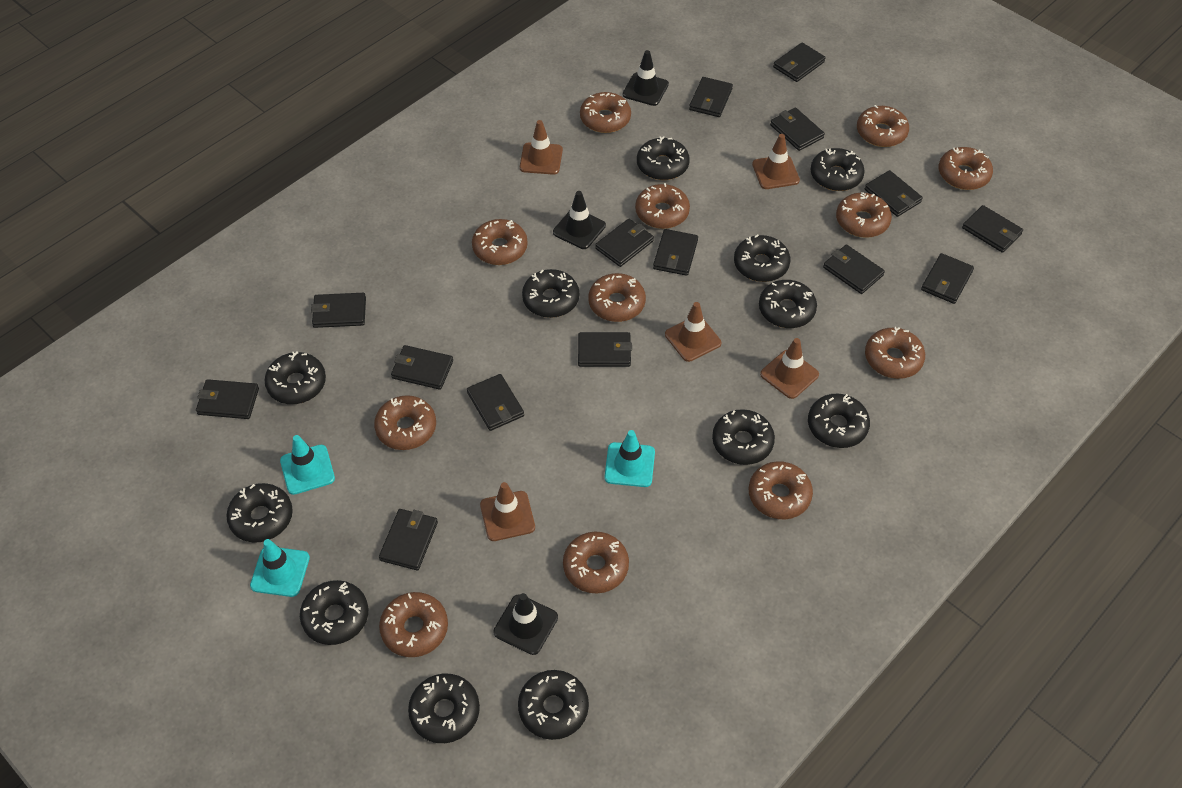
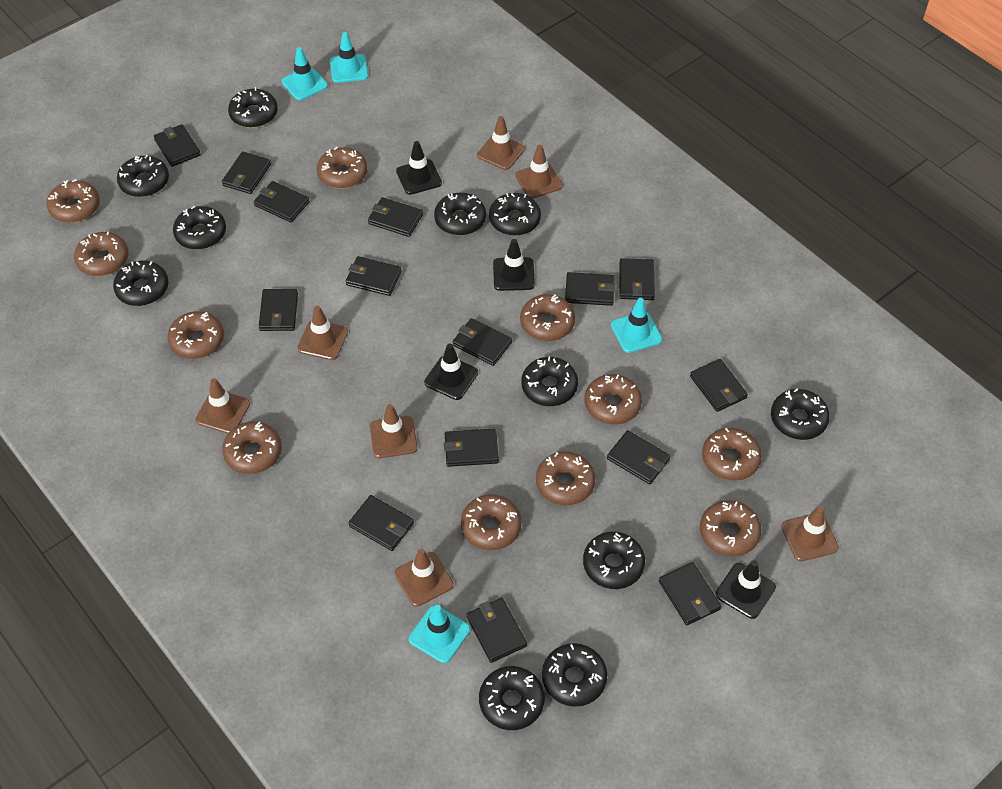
black donut: [226,483,293,542] [265,352,326,404] [300,580,368,645] [408,674,480,743] [518,670,589,740] [522,269,579,318] [637,136,690,180] [712,409,775,465] [734,234,790,282] [759,280,817,328] [808,394,870,448] [811,148,865,191] = 12 -> [113,260,168,306] [117,155,169,197] [173,206,226,250] [228,87,278,128] [434,193,486,235] [479,666,545,730] [489,193,541,236] [521,357,578,406] [542,643,607,707] [583,532,645,589] [771,388,830,440] = 11
black traffic cone: [493,593,558,655] [553,191,606,249] [623,50,669,106] = 3 -> [396,141,442,195] [424,344,478,400] [493,239,535,291] [716,560,776,619] = 4
brown donut: [374,395,436,450] [379,592,448,657] [472,219,528,265] [563,532,629,594] [580,92,631,133] [588,273,646,322] [635,183,690,229] [749,461,813,519] [836,192,892,238] [857,105,909,147] [865,327,925,379] [939,147,993,190] = 12 -> [47,179,100,223] [74,231,129,276] [168,311,224,359] [222,421,282,474] [317,147,368,189] [461,494,522,550] [520,294,575,341] [536,451,595,505] [585,374,642,425] [700,500,761,557] [702,428,762,481] = 11
brown traffic cone: [480,482,535,541] [520,120,563,175] [665,302,721,362] [752,134,800,189] [760,338,819,399] = 5 -> [195,378,250,434] [297,306,348,360] [370,404,418,458] [394,549,454,607] [477,116,525,170] [515,145,563,199] [781,506,839,561] = 7
turquoise traffic cone: [250,539,310,597] [280,435,335,495] [604,430,655,487] = 3 -> [282,47,328,100] [330,32,368,83] [409,605,470,663] [611,298,662,353] = 4

